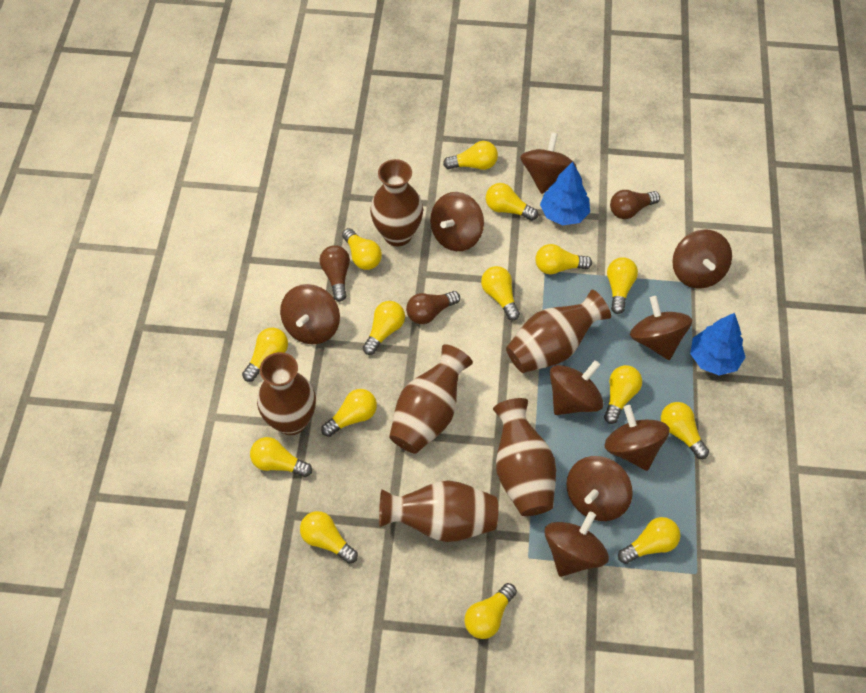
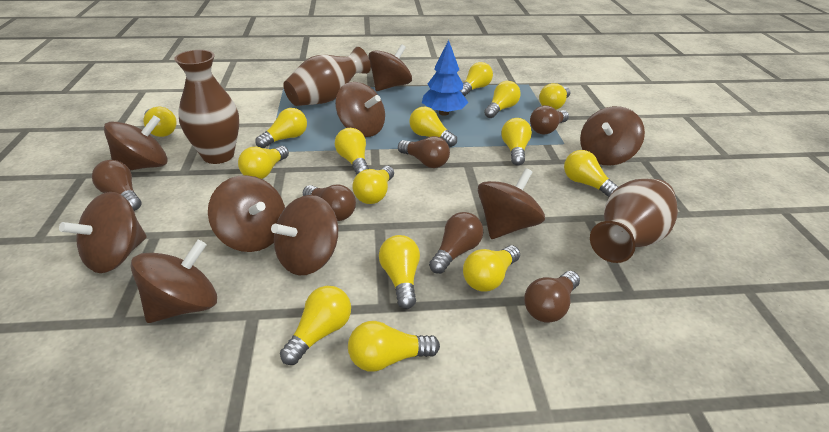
blue tree: [540,162,590,225] [690,313,745,375] = 2 -> [422,40,468,116] = 1
brown light bulb: [319,245,350,302] [406,291,460,324] [610,190,660,219] = 3 -> [92,160,141,211] [303,184,356,221] [398,136,450,168] [429,212,483,274] [524,271,580,323] [530,105,569,134] = 6
brown vase: [257,352,316,435] [370,159,423,246] [379,480,498,542] [389,344,473,454] [493,398,556,516] [506,290,611,373] = 6 -> [174,50,239,164] [283,47,371,106] [590,179,678,263] = 3

